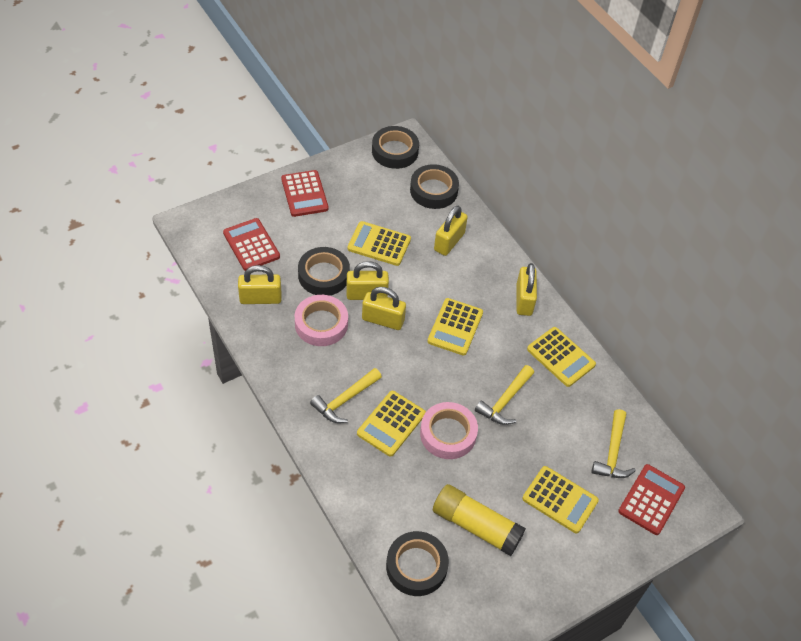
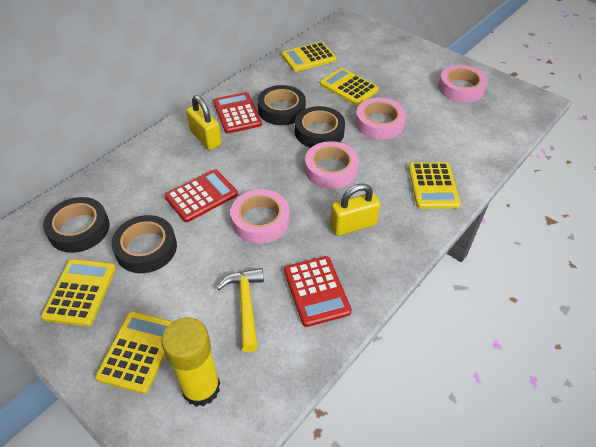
pink tape: [295,295,348,346] [420,402,478,459] = 2 -> [231,189,290,244] [305,141,359,189] [355,98,406,140] [438,65,488,102] = 4
yellow hammer: [310,368,382,423] [475,365,534,425] [592,409,636,478] = 3 -> [217,268,264,352] = 1
yellow padlock: [238,265,281,304] [346,261,389,300] [362,287,406,330] [434,206,468,256] [516,263,537,316] = 5 -> [186,95,222,150] [330,183,380,236] = 2

